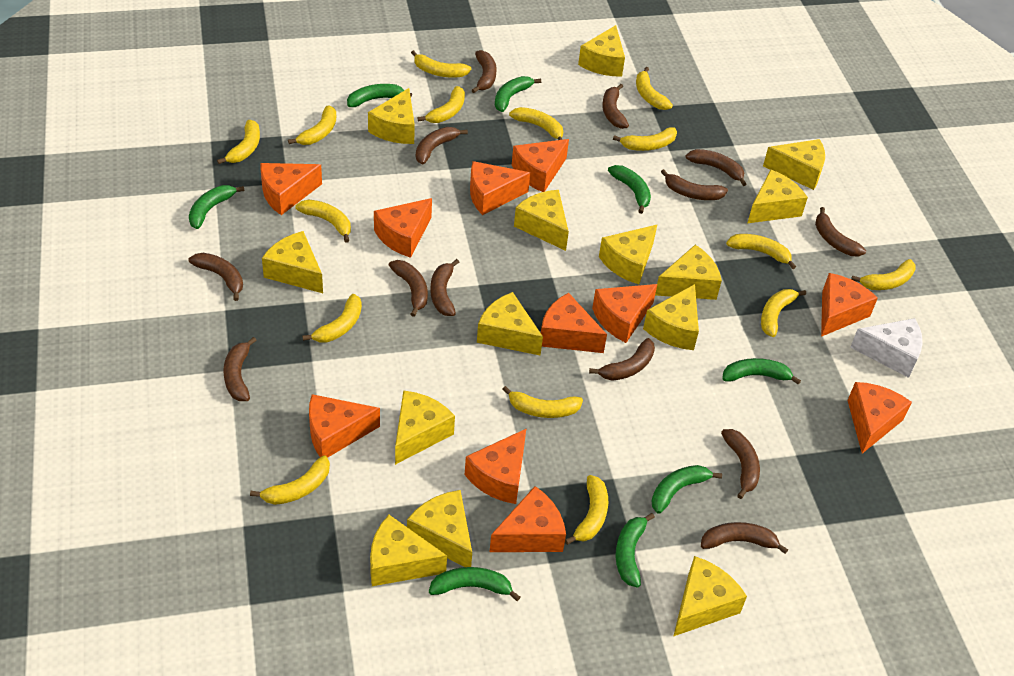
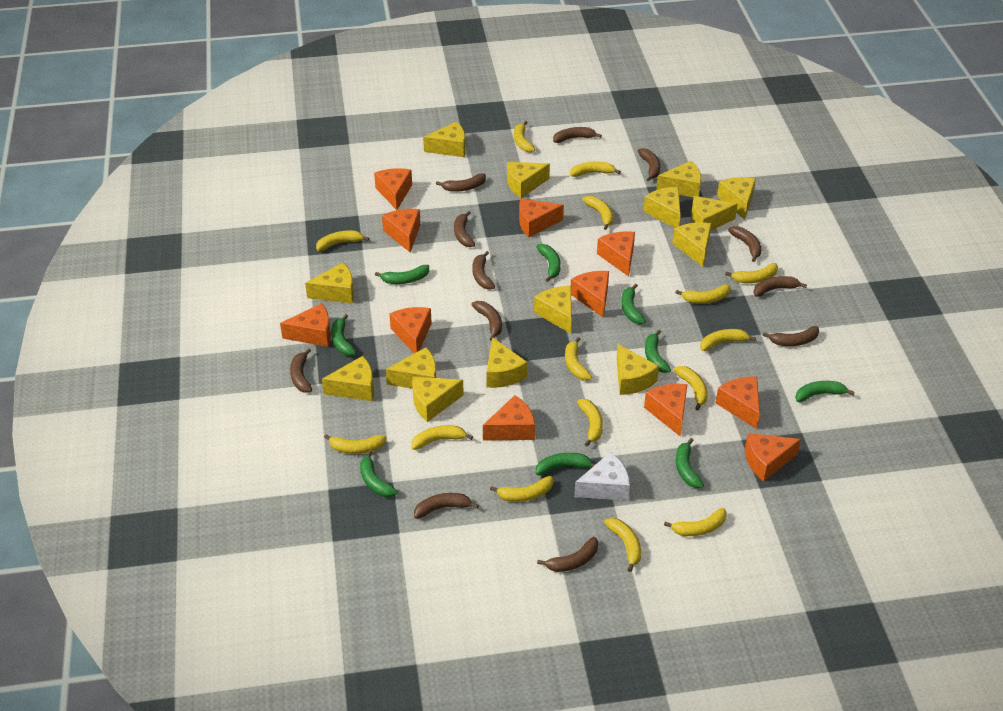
brown banana: [188,253,243,301] [223,337,257,401] [389,260,428,317] [416,127,468,165] [430,259,459,316] [472,50,497,93] [589,338,655,381] [602,84,629,129] [661,169,728,200] [685,149,746,186] [701,522,788,554] [721,429,760,499] [815,207,866,257] = 13 -> [290,348,313,393] [414,493,479,519] [436,173,486,192] [454,211,475,247] [472,301,502,341] [473,251,495,290] [537,537,598,572] [553,127,602,143] [638,148,660,181] [728,226,762,262] [753,276,807,297] [763,326,819,346] = 12
green banana: [189,185,245,229] [347,84,412,107] [429,567,520,601] [495,76,541,112] [608,165,651,214] [616,513,655,587] [651,465,722,514] [722,358,801,385] = 8 -> [331,314,356,356] [360,450,398,497] [375,265,429,284] [536,244,561,282] [536,453,596,475] [621,284,646,324] [645,330,671,373] [676,438,704,488] [795,381,855,402] = 9

